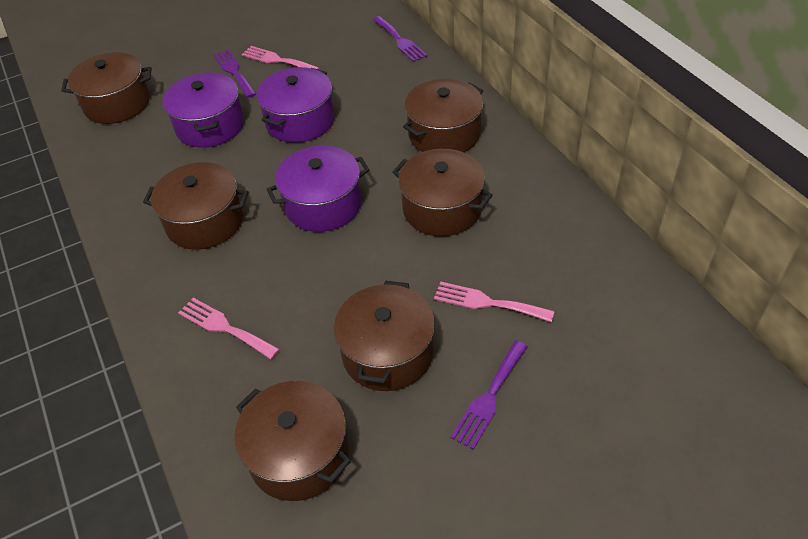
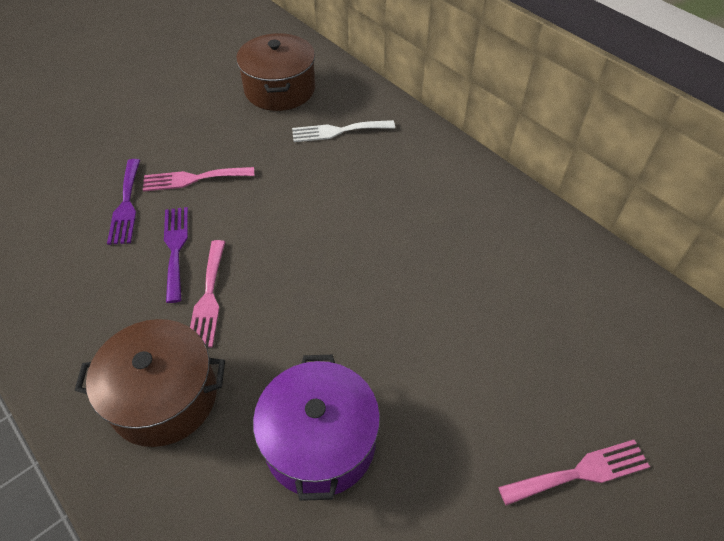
brown pot: [61,52,151,124] [143,162,248,250] [235,381,351,501] [334,281,435,391] [393,149,493,236] [403,79,483,152] = 6 -> [75,319,225,447] [236,33,315,111] = 2
purple fork: [213,49,256,98] [373,16,428,62] [451,341,528,450] = 3 -> [107,159,140,245] [164,207,188,303] = 2
purple pot: [163,72,244,148] [256,67,335,143] [267,146,370,232] = 3 -> [253,355,380,501] = 1
white fork: none = 0 -> [292,120,395,142] = 1

